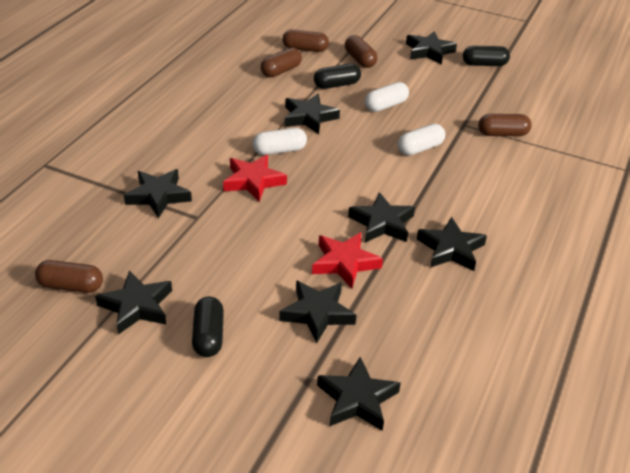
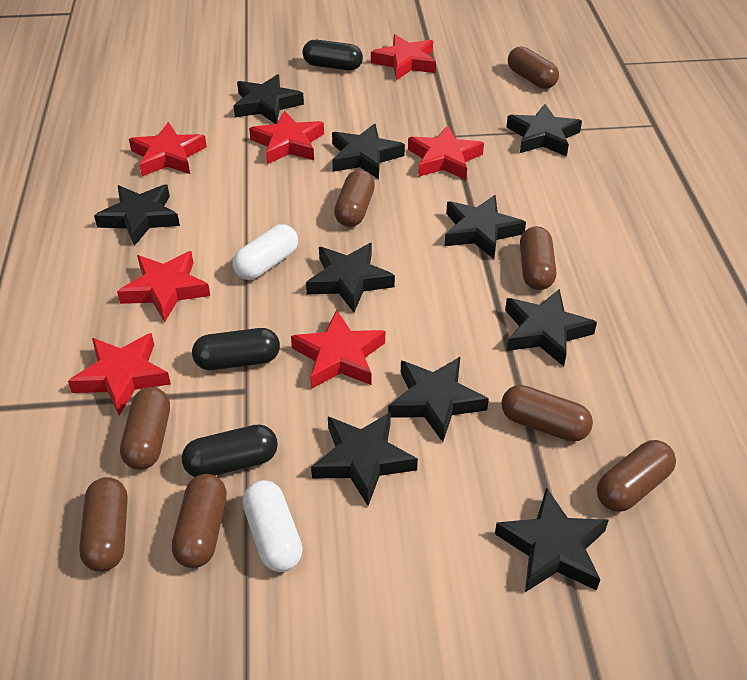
black star: [95,270,172,335] [124,169,192,218] [279,280,356,343] [285,94,340,134] [317,357,401,431] [348,192,415,242] [406,31,457,65] [417,217,487,271] = 8 -> [94,184,180,246] [233,74,304,124] [306,243,395,312] [311,412,418,506] [332,123,405,179] [388,357,489,442] [445,195,526,259] [495,487,609,592] [505,289,597,366] [506,104,582,157] = 10
brown capsule: [35,260,103,293] [261,48,302,77] [283,29,329,52] [345,35,377,68] [478,114,532,136] = 5 -> [79,477,128,572] [120,387,170,470] [172,474,227,568] [334,170,375,227] [501,385,593,442] [508,46,559,89] [520,226,556,290] [597,440,676,512] = 8
red star: [223,154,287,202] [312,232,383,289] = 2 -> [68,333,171,416] [117,251,210,322] [129,122,207,176] [249,111,324,164] [291,310,385,389] [371,34,436,80] [408,125,484,180] = 7
white capsule: [253,128,307,155] [365,82,409,112] [398,124,445,156] = 3 -> [232,224,298,280] [243,480,303,572] = 2

